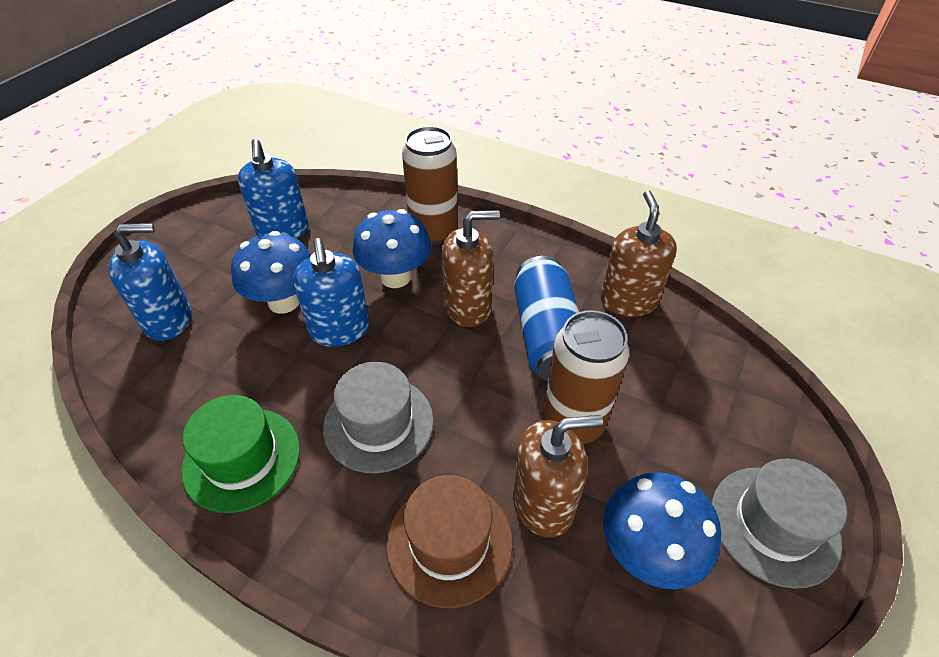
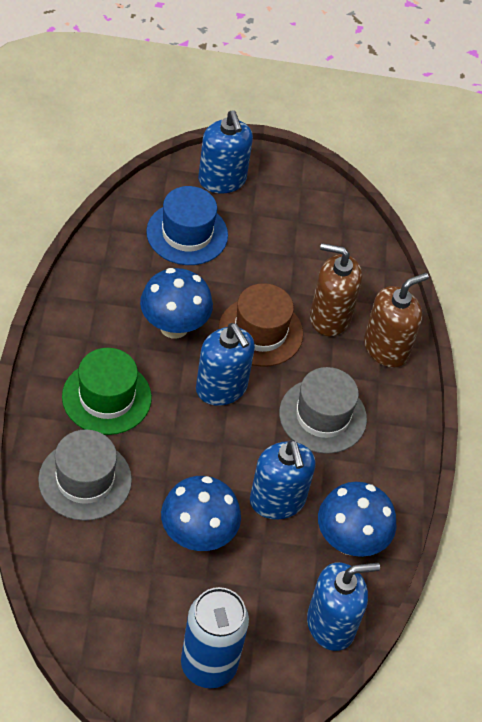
blue hat: none = 0 -> [146,186,228,265] = 1
blue soap dispenser: [109,223,192,341] [238,139,309,239] [293,238,369,347] = 3 -> [196,323,255,406] [198,110,253,194] [250,440,316,520] [307,562,380,651] = 4
brown can: [402,126,458,245] [543,310,629,444] = 2 -> none = 0
brown soap dispenser: [441,211,500,327] [513,415,603,538] [601,190,677,317] = 3 -> [310,243,362,336] [364,273,429,368] = 2

